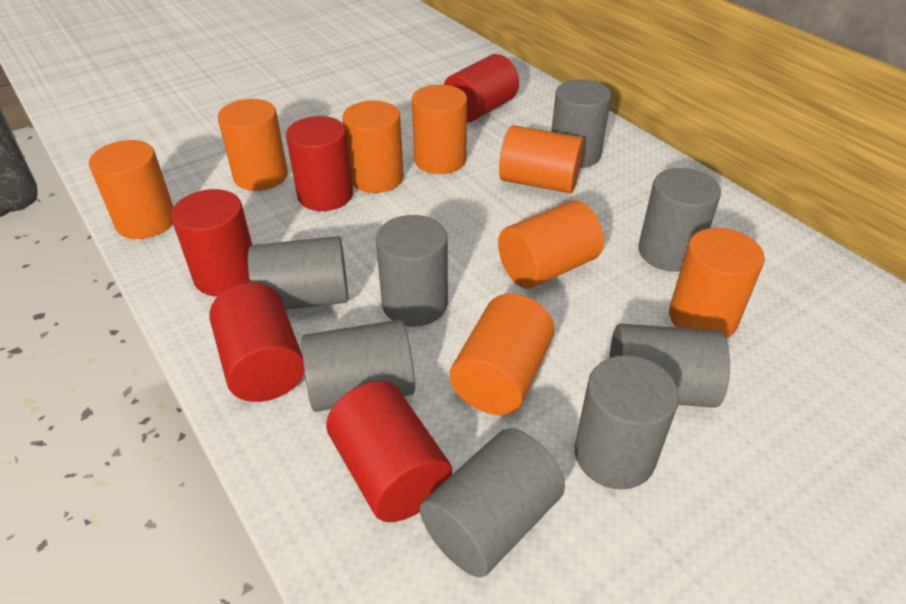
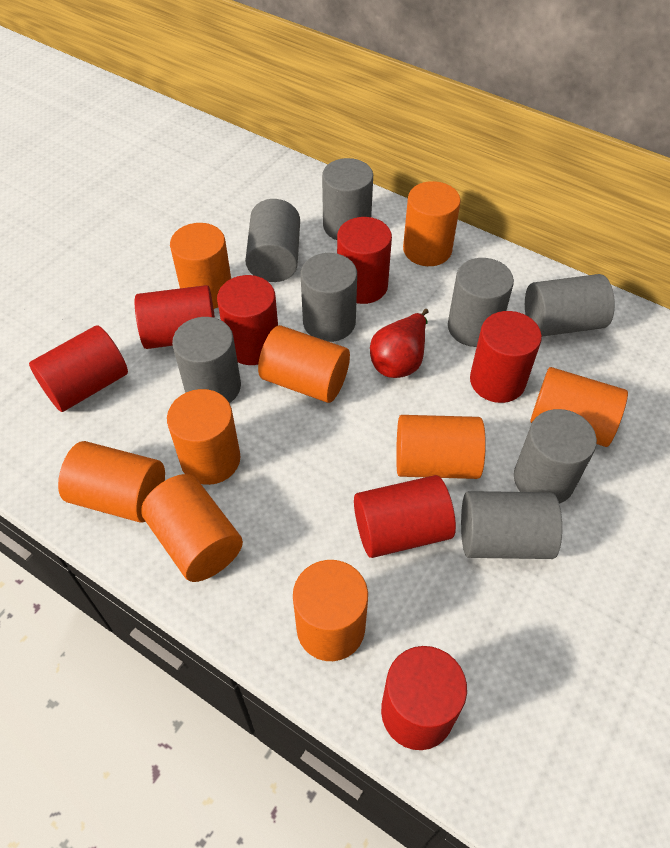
orange cylinder: [89,140,174,239] [218,99,288,191] [342,101,404,193] [412,85,467,174] [450,293,555,415] [498,200,604,289] [499,125,584,193] [669,228,765,338] = 8 -> [58,441,165,523] [141,474,243,582] [167,389,241,485] [170,223,231,309] [258,325,350,403] [293,560,368,661] [396,415,486,479] [403,181,461,266] [530,367,628,447] = 9
red cylinder: [171,189,252,297] [209,283,304,402] [286,116,353,211] [326,381,452,522] [443,54,519,123] = 5 -> [29,325,128,412] [135,285,215,349] [217,275,278,365] [337,217,392,304] [354,475,456,558] [381,646,467,750] [470,311,542,403] = 7
red pear: none = 0 -> [370,309,429,378] = 1

